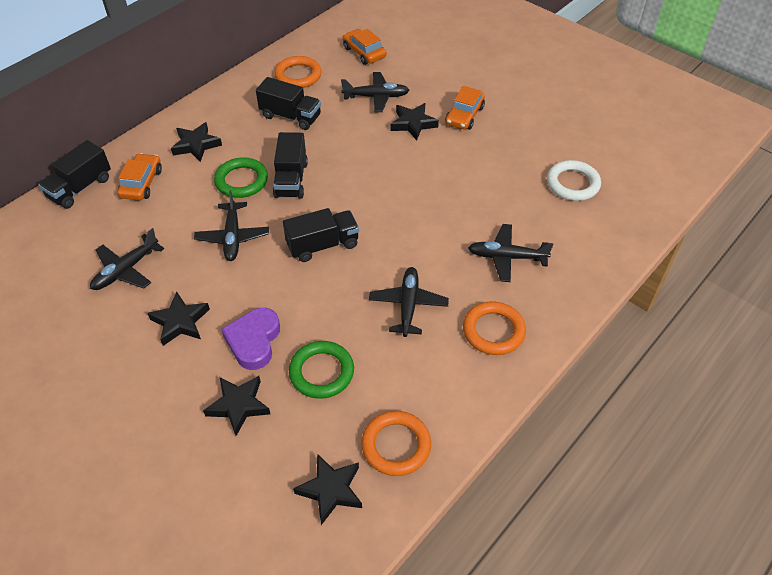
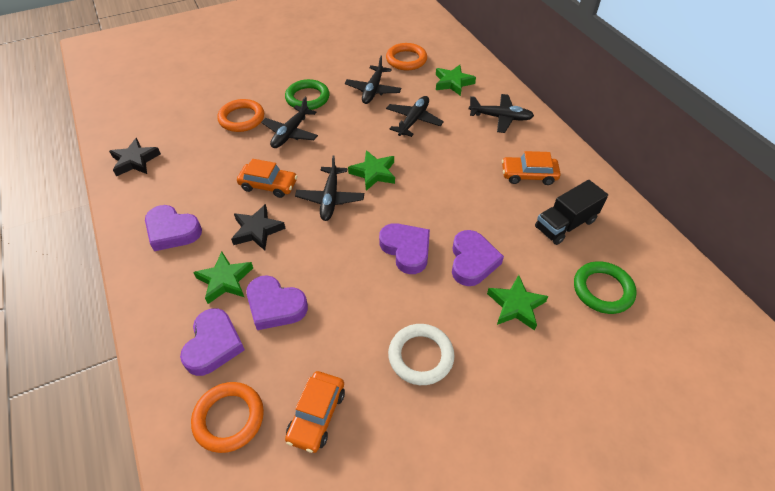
black star: [147,292,210,346] [171,122,222,162] [203,376,270,436] [293,454,362,525] [391,103,439,141] = 5 -> [109,138,161,176] [231,204,286,251] = 2
black truck: [38,140,111,209] [256,77,321,130] [273,132,308,199] [283,208,359,262] = 4 -> [535,180,608,245] = 1
green star: none = 0 -> [193,252,253,304] [348,150,395,191] [436,65,476,96] [487,275,548,331] = 4
purple heart: [221,308,280,370] = 1 -> [145,205,202,251] [180,308,245,376] [246,275,308,330] [379,223,430,274] [452,230,504,286] = 5

